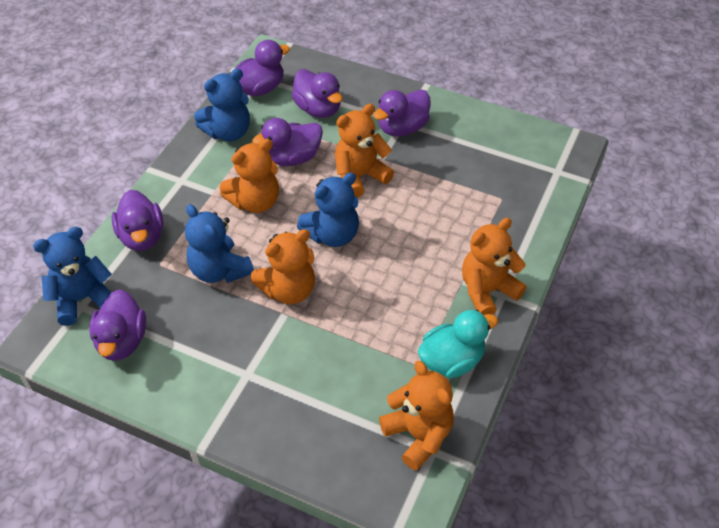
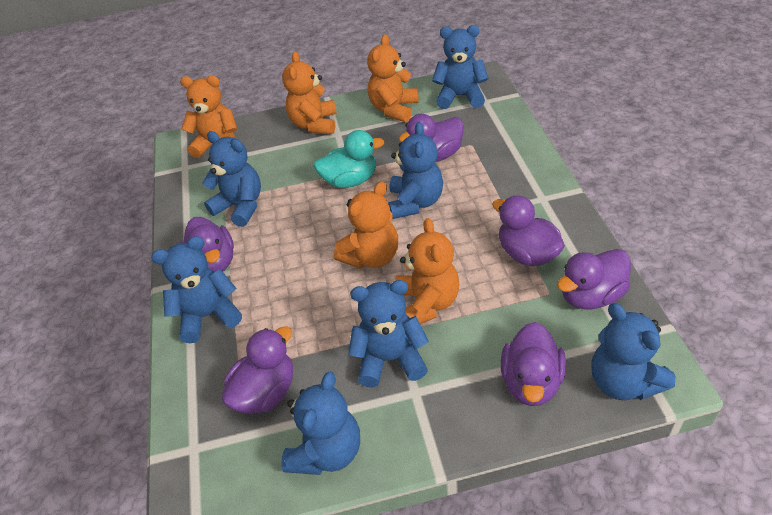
blue teddy bear: [33,227,112,326] [185,204,254,283] [194,69,250,141] [297,173,359,247] = 4 -> [151,236,242,343] [202,131,261,227] [281,372,360,475] [348,280,429,388] [389,122,443,219] [432,25,489,109] [591,303,676,401] = 7

